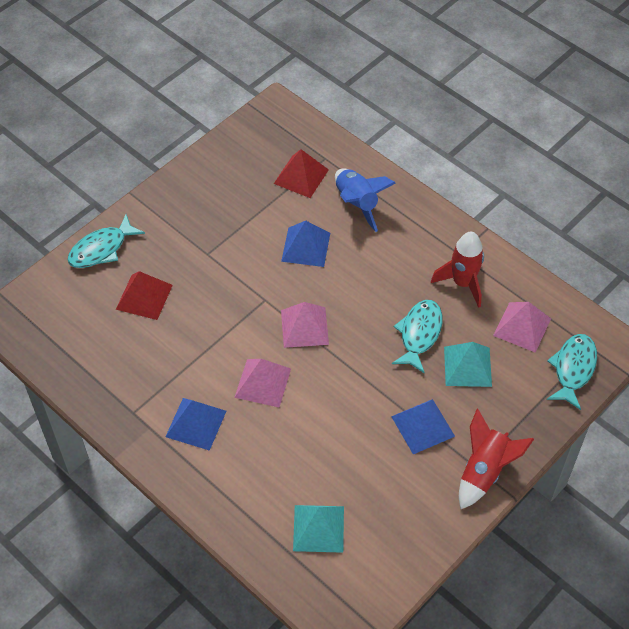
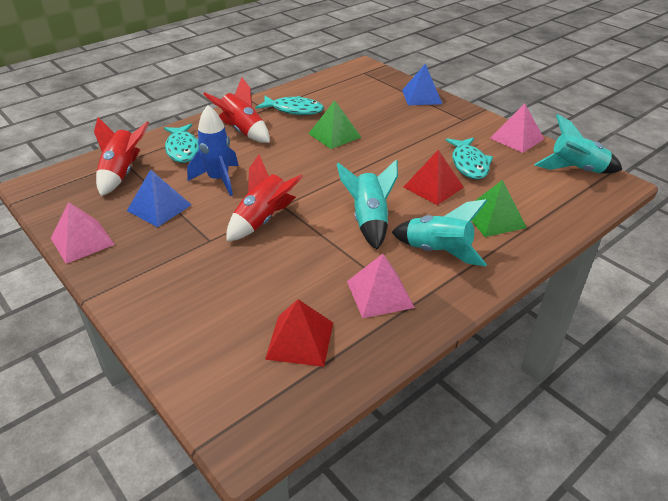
blue pyramid: [166,398,226,451] [281,221,330,267] [391,399,455,454] = 3 -> [127,169,192,227] [402,64,442,105] = 2
green pyramid: none = 0 -> [308,100,361,149] [472,180,527,237] = 2
red rocket: [431,232,484,308] [459,409,534,509] = 2 -> [94,117,149,196] [203,77,270,143] [226,155,304,242] = 3
turquoise pyramid: [293,505,344,553] [444,342,492,387] = 2 -> none = 0
turquoise rocket: none = 0 -> [337,159,398,250] [392,199,487,266] [534,114,622,174] = 3

